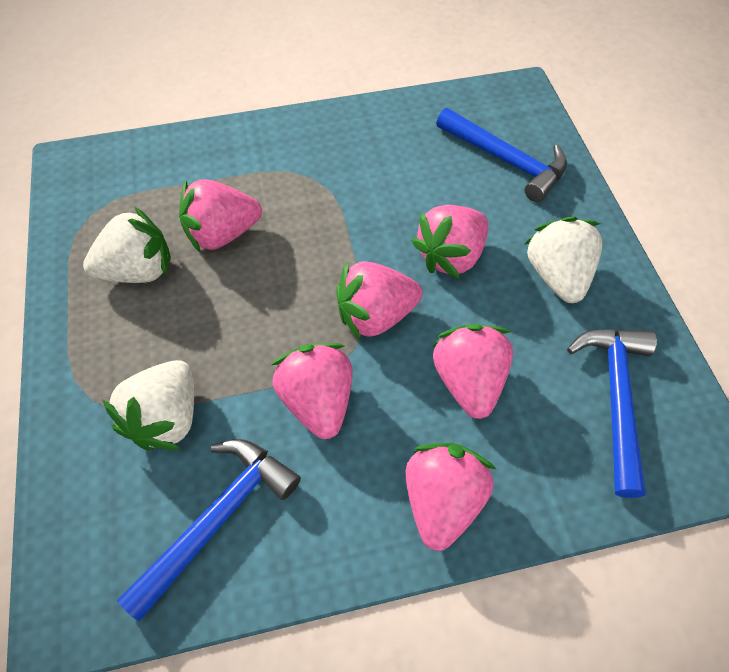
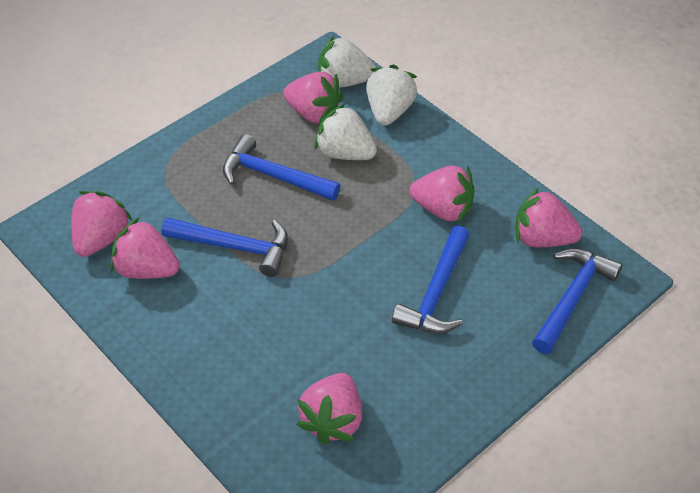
blue hammer: [117,439,301,621] [436,108,567,202] [567,329,657,498] = 3 -> [161,217,288,277] [223,134,341,201] [392,226,470,333] [532,248,622,354] = 4

